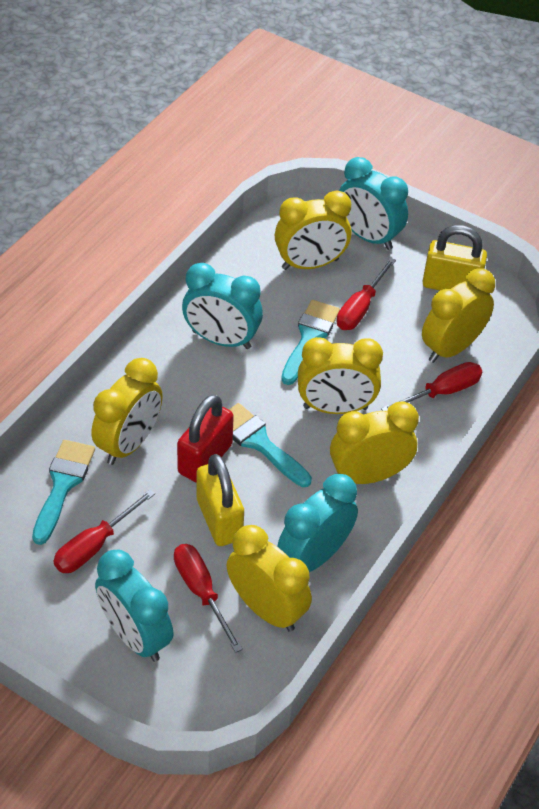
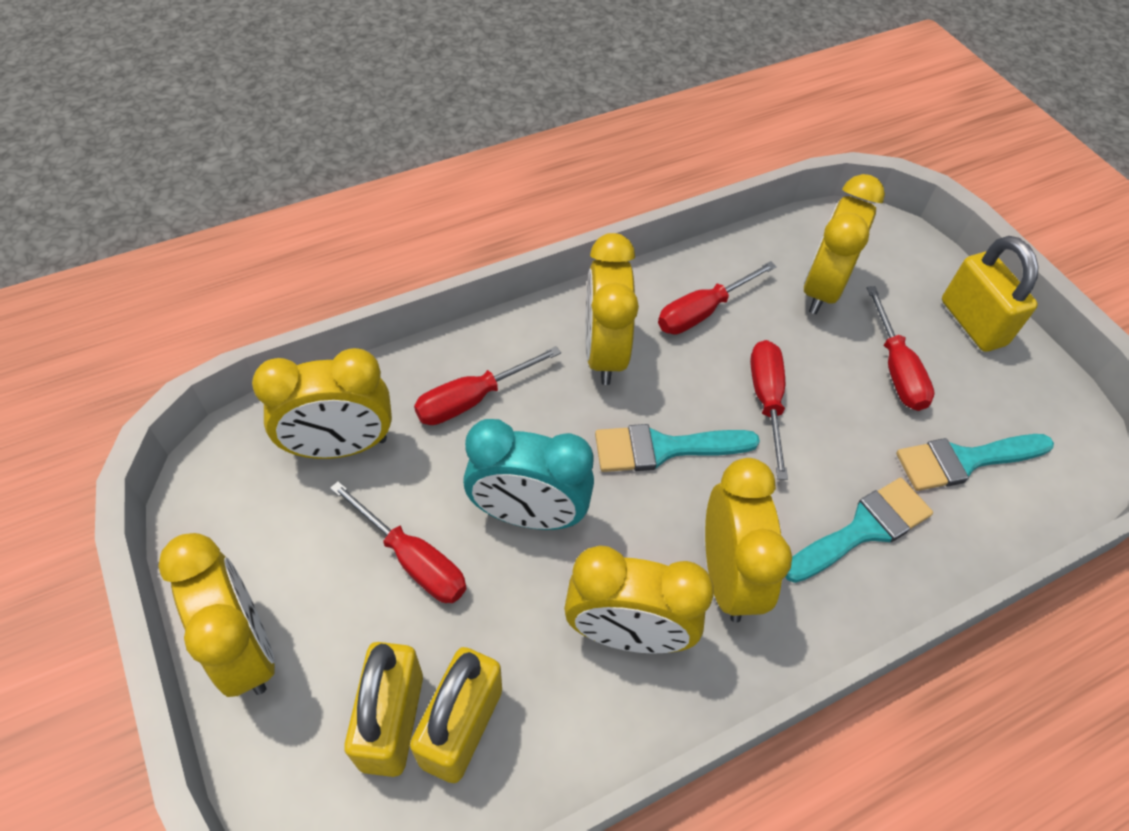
red padlock: [177,394,234,483] = 1 -> none = 0
red screwdriver: [54,489,155,573] [174,544,243,653] [337,258,396,330] [381,362,482,411] = 4 -> [330,481,466,603] [414,346,561,425] [658,261,777,335] [750,340,788,480] [867,286,935,411] = 5
turquoise clock: [95,550,174,662] [182,263,263,349] [277,474,358,572] [339,157,408,250] = 4 -> [463,419,594,530] = 1
yellow padlock: [197,454,244,546] [422,225,487,290] = 2 -> [344,642,423,777] [410,647,502,783] [942,236,1039,352] = 3

